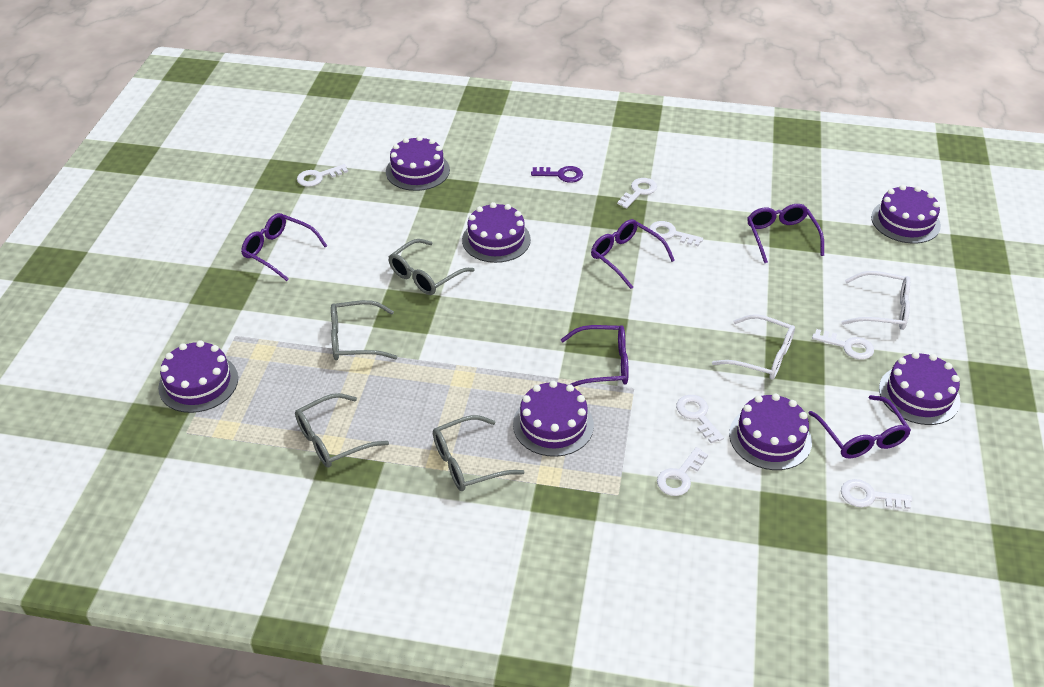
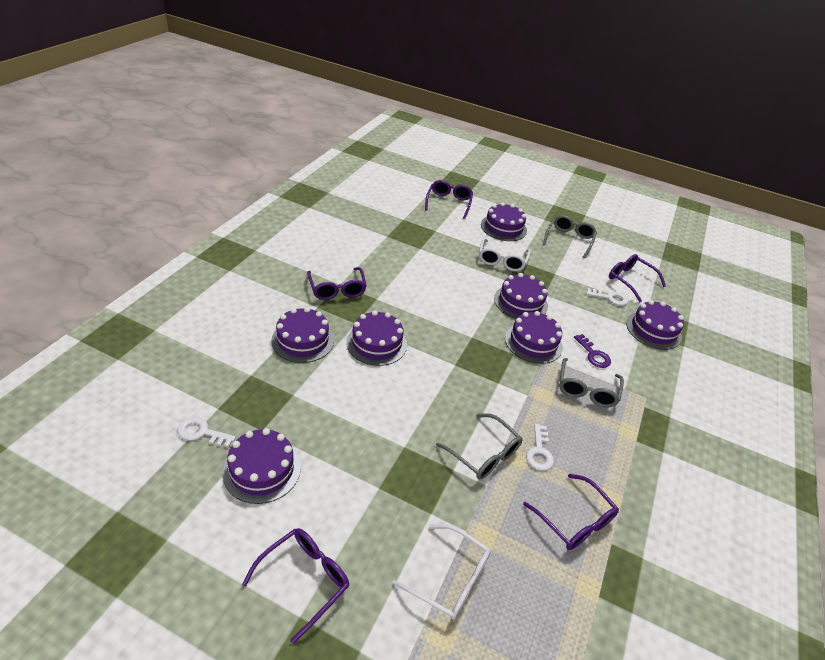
grey glasses: [295,393,389,468] [331,300,397,360] [388,239,475,295] [433,415,525,491] = 4 -> [436,413,522,479] [543,215,597,258] [559,358,624,407] = 3
white key: [297,164,348,187] [617,178,657,209] [649,221,703,246] [657,447,708,496] [676,395,724,444] [812,329,874,360] [841,479,912,509] = 7 -> [178,417,236,448] [526,424,554,471] [586,288,628,306] = 3

